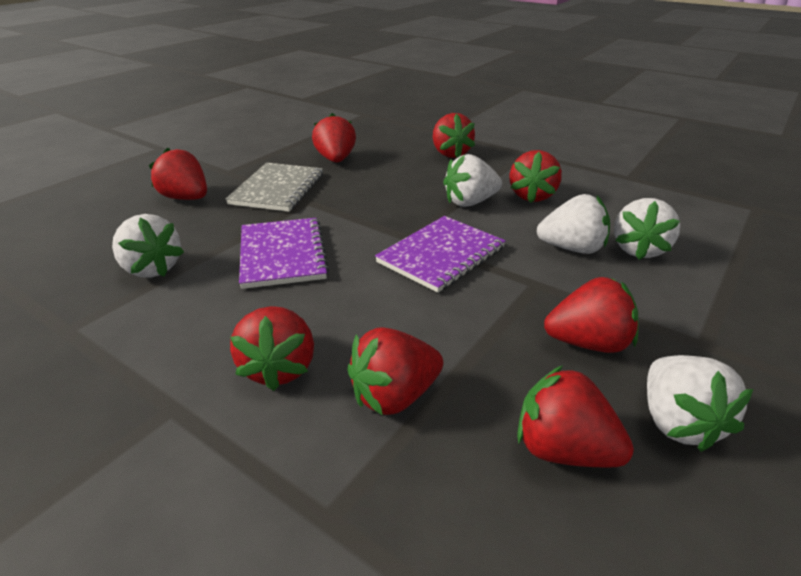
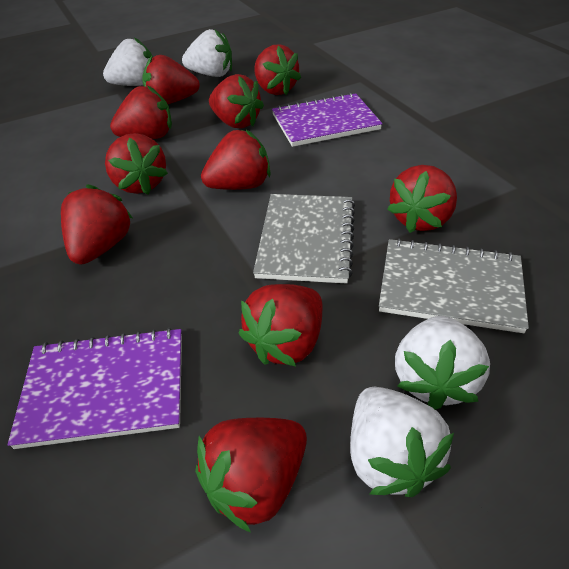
grey notebook: [226,163,323,212] = 1 -> [253,194,355,284] [379,238,529,333] = 2
red strawberry: [149,147,207,200] [230,306,314,391] [312,113,356,162] [347,327,443,416] [433,113,475,158] [510,150,562,203] [517,365,634,468] [544,277,638,353] = 8 -> [61,184,132,265] [105,133,168,195] [110,85,172,139] [142,55,200,104] [195,418,307,533] [201,130,271,190] [209,74,264,129] [239,284,322,366] [254,44,301,95] [387,165,457,233] = 10
white strawberry: [112,214,184,278] [443,154,502,207] [537,194,610,254] [614,198,680,260] [647,355,753,452] = 5 -> [103,37,153,86] [182,29,232,77] [350,387,454,497] [395,316,490,410] = 4

